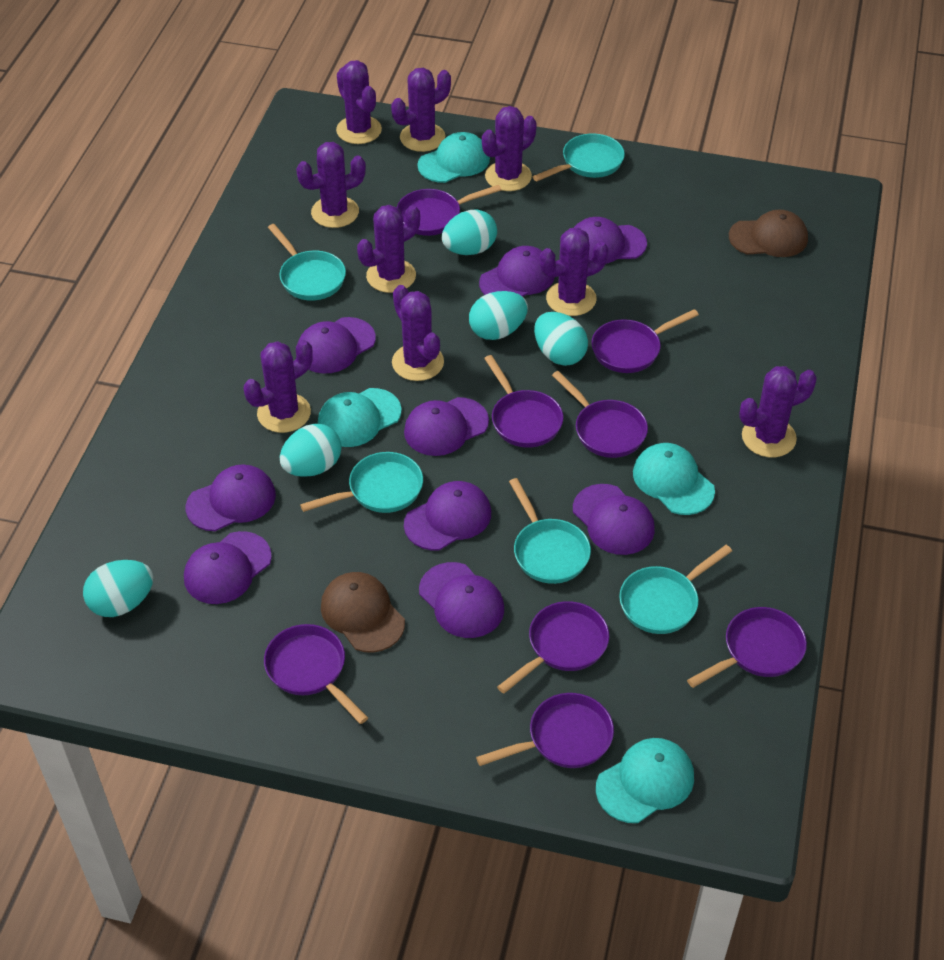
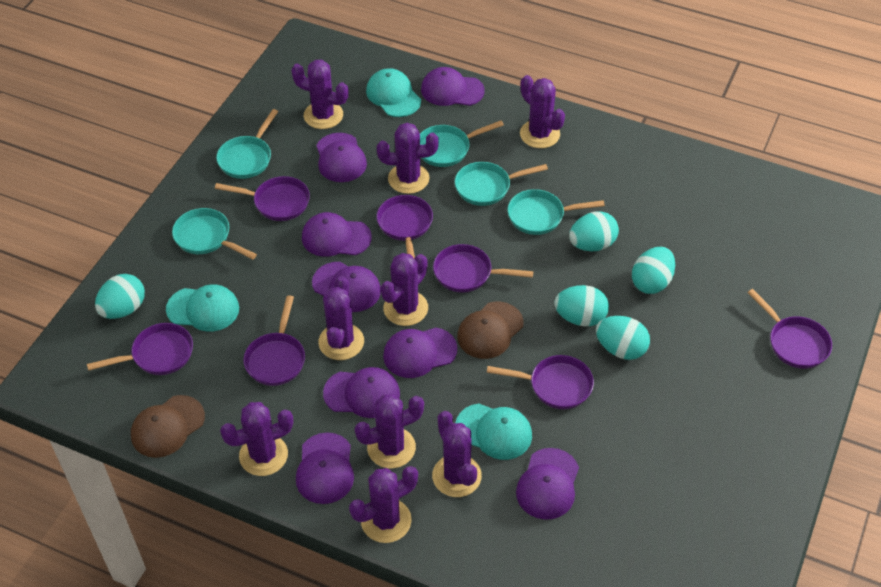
purple cap: [184,531,272,604] [186,464,276,531] [297,317,376,374] [404,397,489,456] [404,481,491,550] [419,562,504,638] [479,246,555,297] [573,484,655,555] [574,217,647,264] = 9 -> [296,432,354,504] [302,212,372,257] [312,262,381,312] [316,133,367,182] [323,367,400,418] [383,328,457,378] [421,67,485,106] [516,448,579,520] = 8
purple pan: [264,624,368,724] [397,185,501,236] [476,693,614,768] [484,355,563,448] [497,601,609,694] [552,371,648,458] [591,309,699,373] [687,607,807,688] = 8 -> [87,323,193,375] [215,176,310,221] [243,295,305,386] [377,195,433,258] [433,244,533,293] [487,355,594,409] [747,289,832,369] = 7
turquoise cap: [318,388,402,447] [417,132,490,183] [596,738,694,823] [633,443,715,515] = 4 -> [166,284,239,332] [366,68,421,117] [455,404,532,460] = 3

